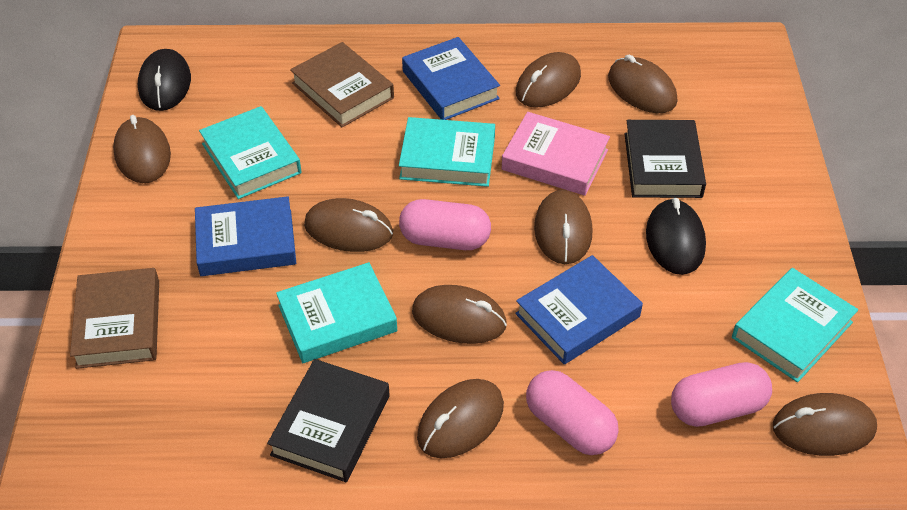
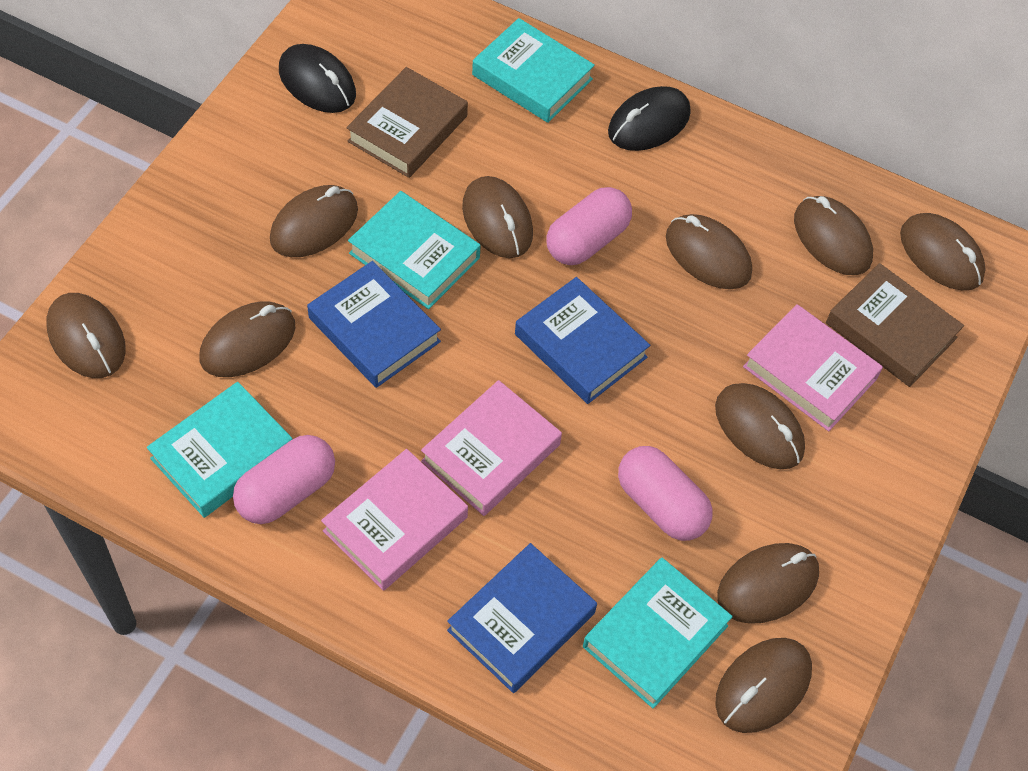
black book: [267,359,390,482] [625,120,706,198] = 2 -> none = 0
brown mouse: [113,115,171,183] [304,198,393,252] [412,285,507,344] [417,379,504,458] [516,52,581,108] [534,190,592,264] [608,54,677,113] [773,393,877,456] = 8 -> [47,293,126,378] [200,301,295,377] [270,185,358,257] [462,176,533,258] [666,214,752,289] [715,383,805,469] [715,638,812,733] [717,543,819,624] [794,196,873,275] [900,213,986,290] = 10
pink book: [502,112,610,196] = 1 -> [321,449,468,591] [421,380,562,516] [743,304,883,431] = 3

